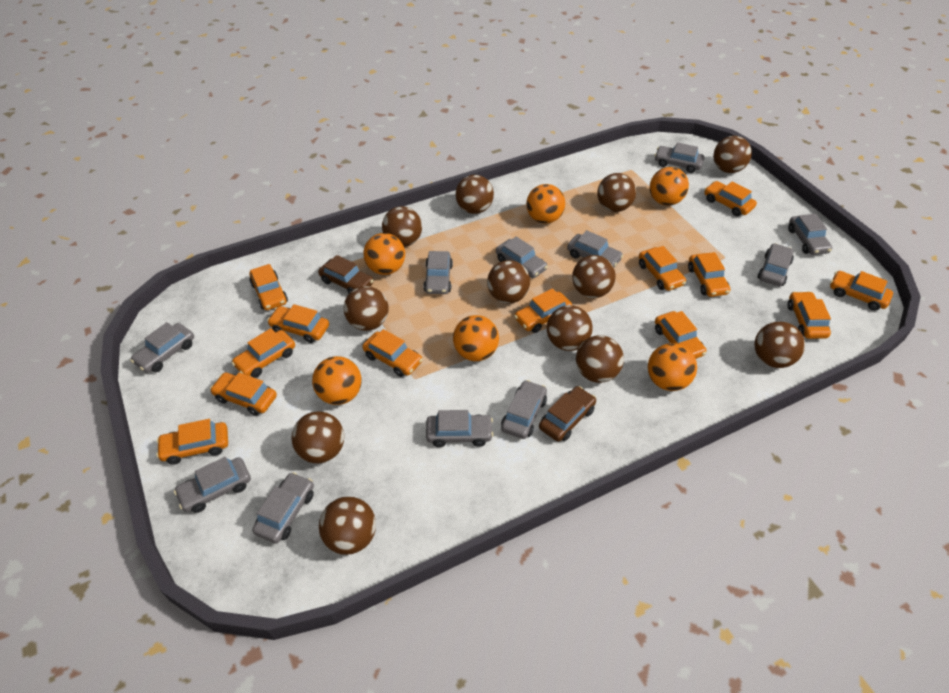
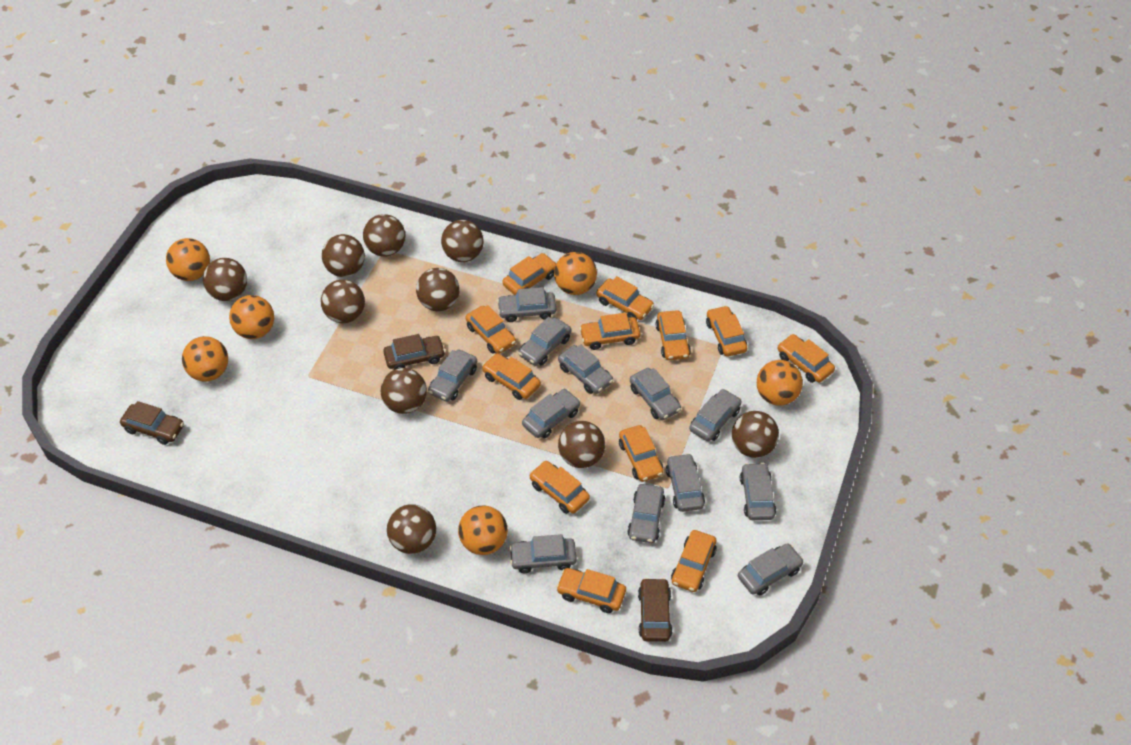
brown ball: [291,411,344,463] [319,496,376,555] [343,286,389,331] [382,206,422,247] [455,175,494,214] [487,260,530,304] [547,305,593,351] [572,255,616,298] [576,335,624,383] [597,173,636,212] [713,136,752,173] [754,321,805,368] = 12 -> [203,258,247,301] [321,280,365,323] [322,234,365,277] [363,214,405,257] [380,368,427,414] [387,504,436,554] [416,268,460,311] [441,220,484,262] [558,421,605,468] [732,411,779,458] = 10
brown car: [318,255,374,293] [539,386,596,442] = 2 -> [120,401,184,445] [383,334,445,370] [638,578,673,642] = 3
grey car: [130,322,194,373] [174,457,251,513] [252,472,314,544] [423,251,453,294] [426,410,494,447] [496,236,548,278] [501,380,547,439] [567,230,623,267] [655,142,704,173] [758,243,794,286] [788,214,832,255] = 11 -> [428,350,477,401] [497,287,556,322] [509,534,577,573] [518,317,571,366] [522,389,581,438] [558,345,613,394] [627,484,665,543] [630,368,681,420] [666,453,705,512] [689,389,742,441] [738,543,804,596] [740,463,776,520] = 12
orange car: [156,419,228,465] [210,372,277,416] [232,328,295,378] [249,264,288,310] [267,304,329,343] [362,329,423,377] [514,288,572,333] [639,246,686,291] [655,311,707,359] [688,252,730,297] [704,181,757,216] [787,291,831,339] [830,271,893,311] = 13 -> [465,305,516,354] [482,353,541,400] [502,253,557,295] [529,461,590,514] [556,568,626,613] [579,313,640,350] [596,276,654,320] [619,425,664,482] [655,310,691,360] [671,530,717,592] [706,306,747,357] [778,334,835,383] = 12

